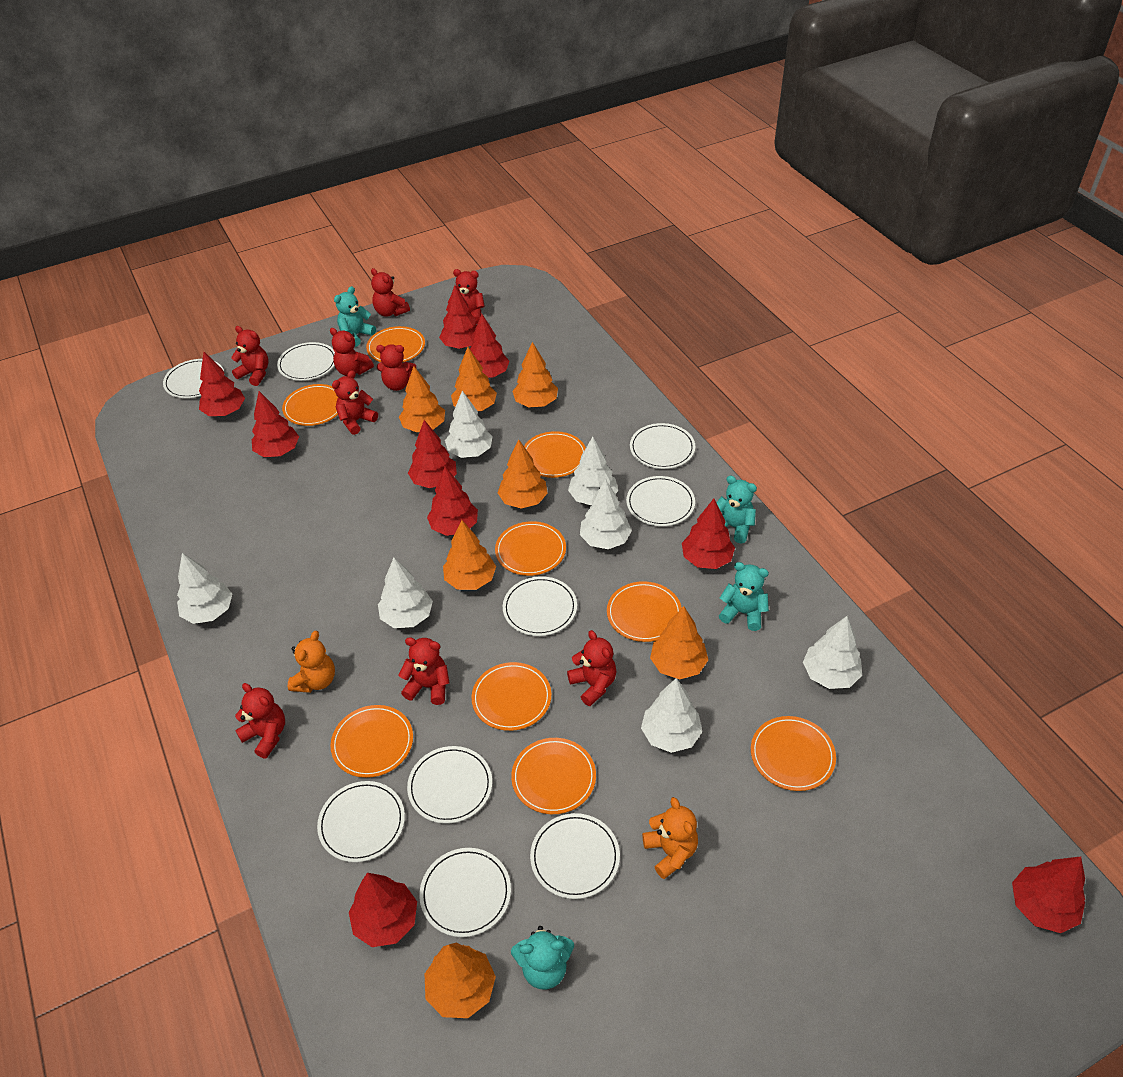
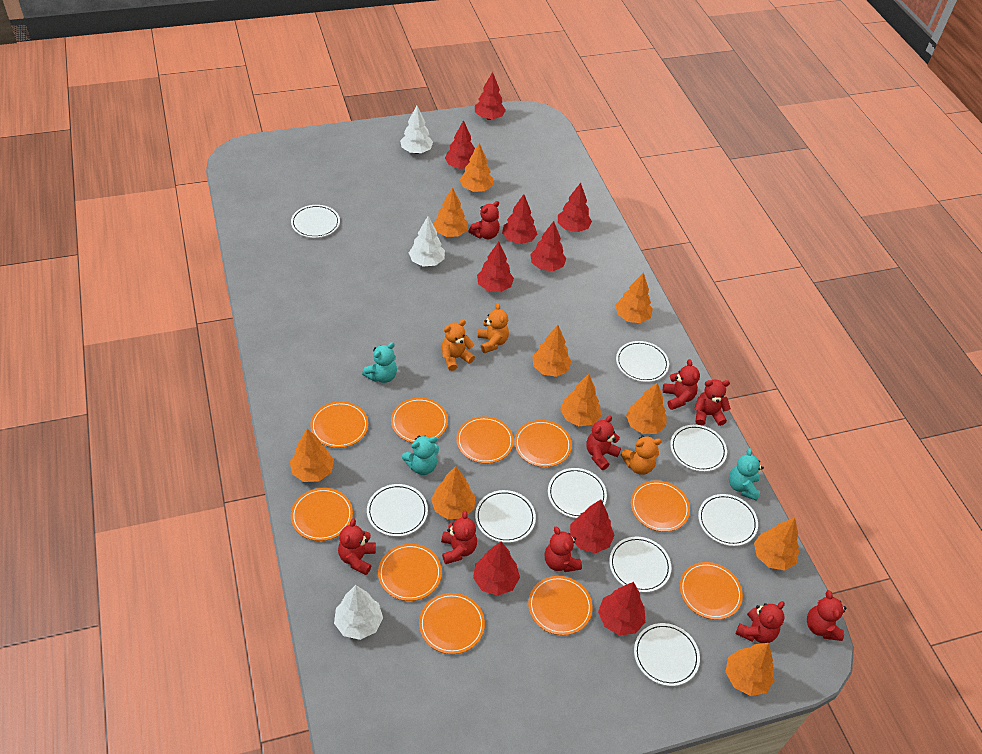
orange plate: [282,384,338,426] [331,705,413,778] [366,326,425,362] [471,662,551,731] [495,521,566,576] [511,738,596,814] [524,431,586,478] [607,581,682,642] [751,716,836,791] = 9 -> [291,488,353,541] [310,401,368,448] [378,544,442,601] [391,398,448,443] [419,593,485,654] [456,416,514,464] [515,420,572,467] [528,576,593,635] [631,481,690,532] [680,562,743,620] = 10
orange teddy bear: [288,631,335,693] [642,797,698,879] = 2 -> [442,320,475,371] [478,303,509,353] [621,435,662,475] = 3
orange tree: [399,366,445,432] [425,943,496,1018] [443,520,496,590] [451,347,497,411] [498,439,548,509] [512,342,558,407] [650,606,708,679] = 7 -> [290,428,334,482] [431,466,475,519] [433,187,468,237] [460,143,493,192] [533,325,572,377] [560,374,601,426] [615,272,653,323] [626,382,666,434] [725,643,775,696] [754,518,799,571] = 10
turquoise teddy bear: [334,286,376,347] [511,926,574,989] [716,476,757,544] [719,562,769,631] = 4 -> [362,342,397,383] [402,435,439,475] [729,448,764,501] = 3
white tree: [177,553,232,624] [378,558,433,628] [445,391,493,458] [568,437,618,505] [580,479,632,549] [641,678,702,753] [803,616,862,689] = 7 -> [334,585,383,640] [400,105,433,154] [409,216,445,266] = 3

